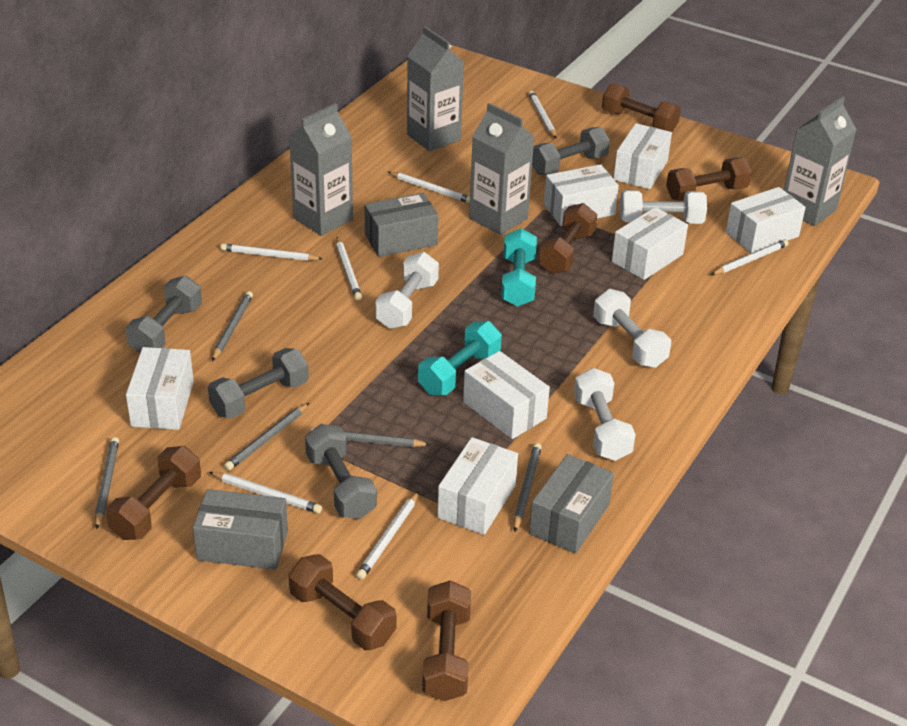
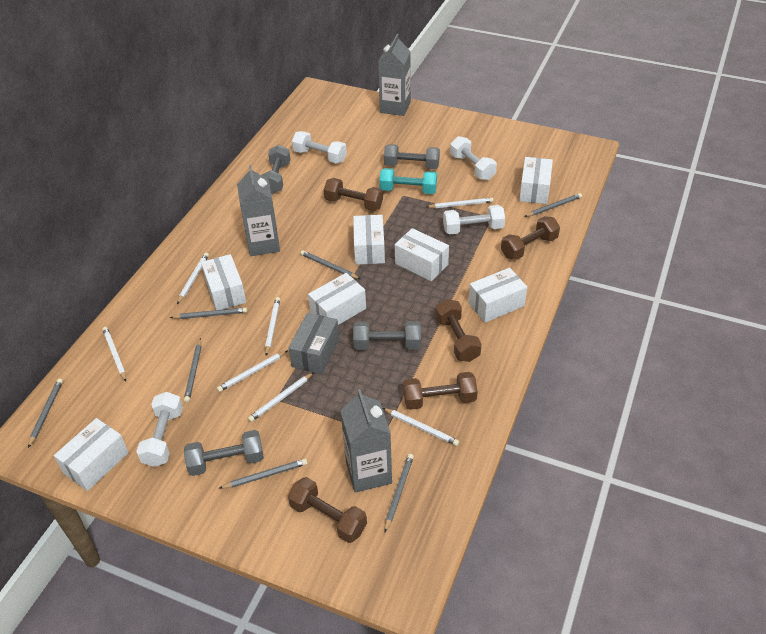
brown dumbbell: [106,446,201,540] [288,554,397,650] [422,580,471,701] [538,203,597,274] [602,83,681,132] [666,157,752,201] = 6 -> [288,477,367,543] [324,178,383,211] [403,372,478,410] [435,299,482,362] [501,216,560,260] = 5
grey box: [193,489,288,570] [365,193,438,257] [529,454,614,554] = 3 -> [288,313,339,374] = 1
grey carton: [289,103,353,236] [407,26,464,152] [469,103,534,235] [784,96,857,226] = 4 -> [237,165,280,256] [340,389,392,493] [378,34,411,116] = 3
grey pencil: [95,437,119,529] [212,291,253,361] [224,403,309,471] [310,428,431,447] [514,443,542,532] = 5 -> [28,379,63,448] [170,307,247,319] [184,338,201,402] [220,459,307,489] [300,250,360,279] [384,454,414,532] [524,193,582,217] = 7
turquoise dumbbell: [418,321,502,395] [501,228,537,307] = 2 -> [379,168,437,194] = 1

